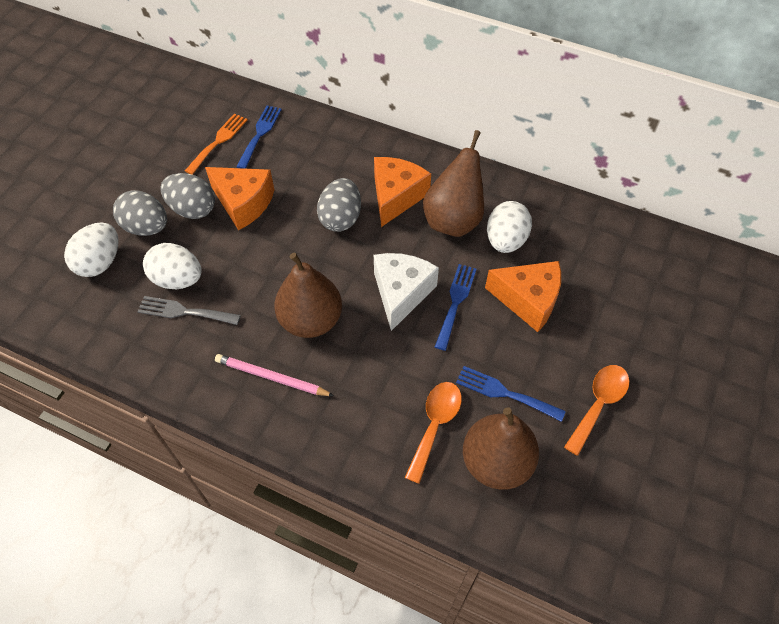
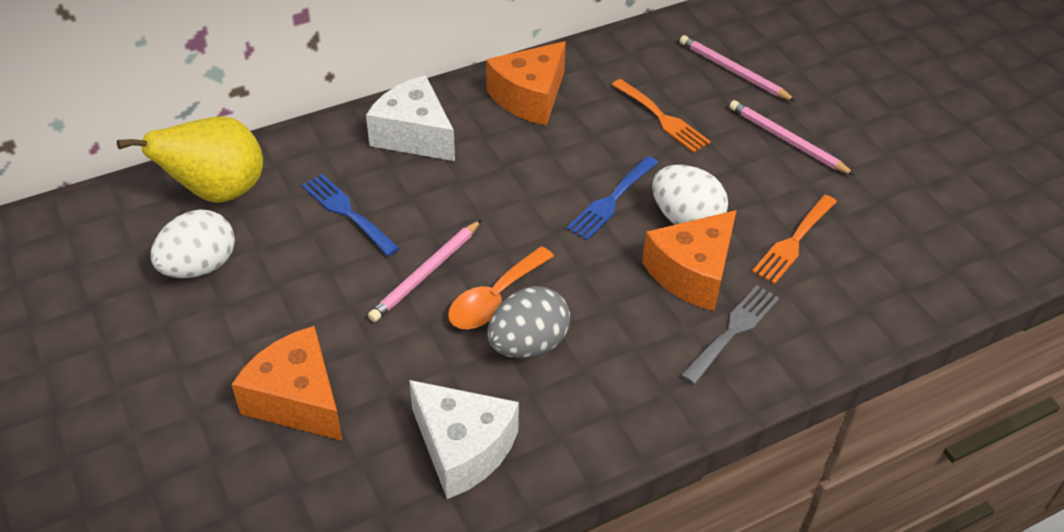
blue fork: [236,106,282,169] [435,264,477,351] [456,366,566,422] = 3 -> [302,174,400,256] [567,156,658,240] = 2
brown pear: [274,253,342,338] [423,130,484,237] [463,407,539,490] = 3 -> none = 0
grey egg: [113,190,167,236] [160,173,215,219] [317,178,361,232] = 3 -> [487,286,570,358] = 1
orange fork: [185,113,248,175] = 1 -> [612,79,711,153] [752,195,837,284] = 2
orange spoon: [405,382,462,484] [564,365,629,456] = 2 -> [448,246,554,329] = 1
pink pencil: [215,354,334,396] = 1 -> [368,220,481,322] [680,35,796,101] [729,100,855,175] = 3
white cheese: [374,253,439,331] = 1 -> [366,75,455,161] [409,380,519,499] = 2
white egg: [64,222,119,277] [143,243,202,289] [487,201,532,253] = 3 -> [151,209,235,278] [652,165,728,225] = 2
yellow pear: none = 0 -> [117,116,263,203] = 1

